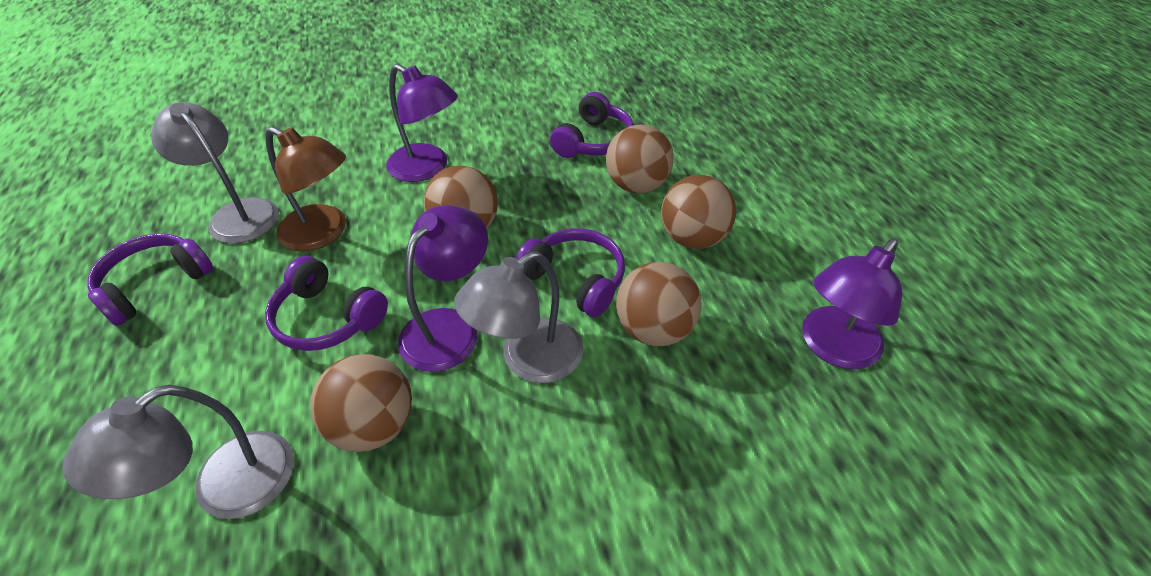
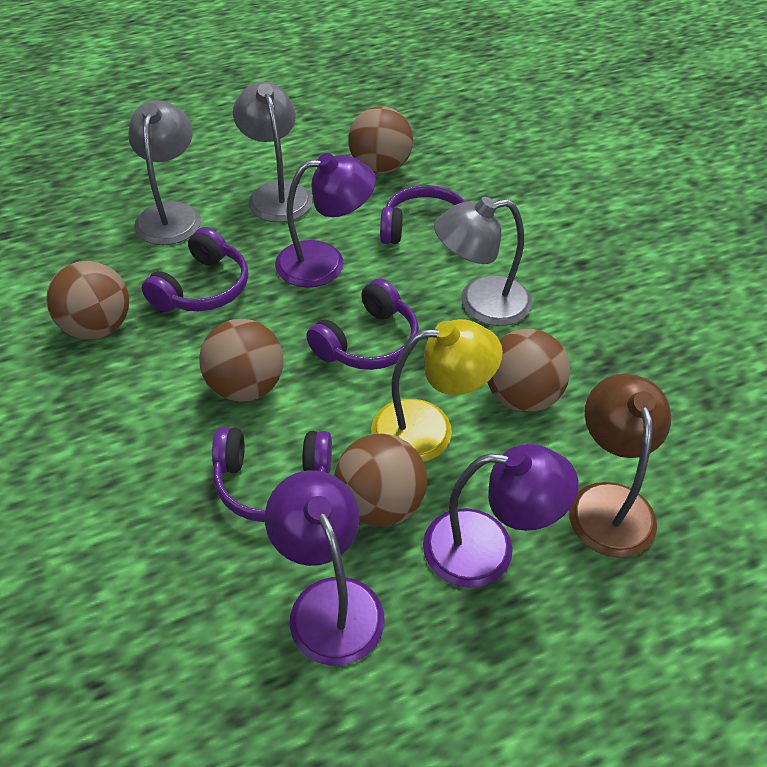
yellow lamp: none = 0 -> [371,319,503,462] = 1

